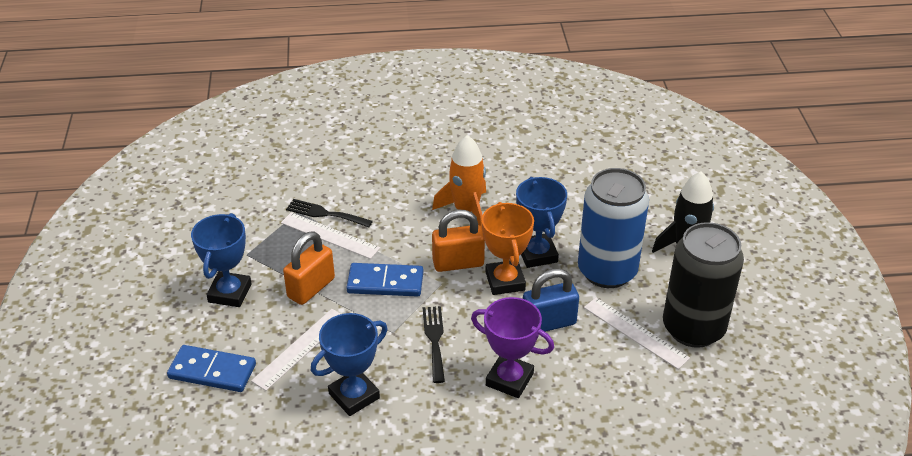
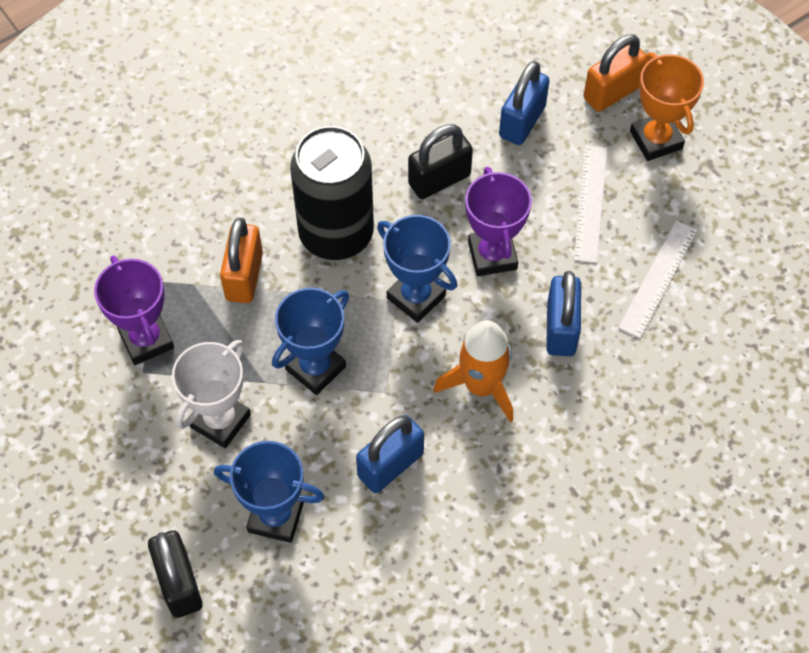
black fork: [286,199,373,227] [423,306,445,383] = 2 -> none = 0
black padlock: none = 0 -> [148,530,203,618] [408,124,473,199] = 2
black rocket: [652,171,714,253] = 1 -> none = 0
blue can: [578,168,649,288] = 1 -> none = 0
blue domino: [167,345,256,392] [346,263,423,297] = 2 -> none = 0
blue padlock: [523,269,579,332] = 1 -> [356,415,424,493] [499,61,550,145] [546,271,581,356] = 3
purple trophy: [471,297,554,398] = 1 -> [94,255,174,365] [465,167,532,276] = 2
white ruler: [251,309,341,391] [281,212,380,259] [584,298,690,369] = 3 -> [574,145,608,263] [618,221,697,338] = 2
white trophy: none = 0 -> [172,340,251,448] = 1

